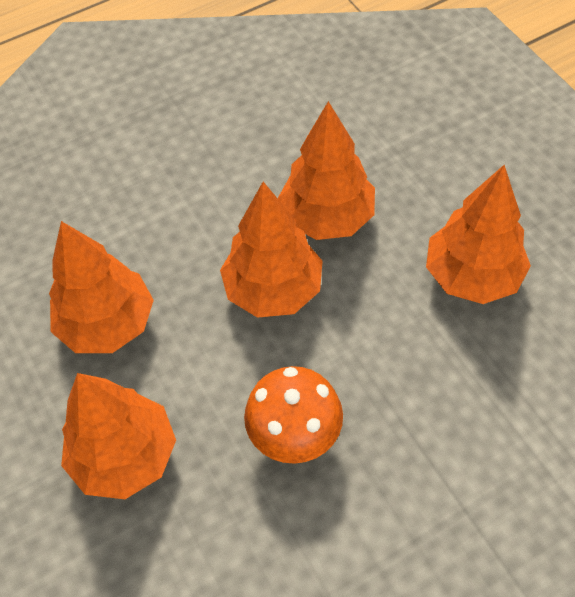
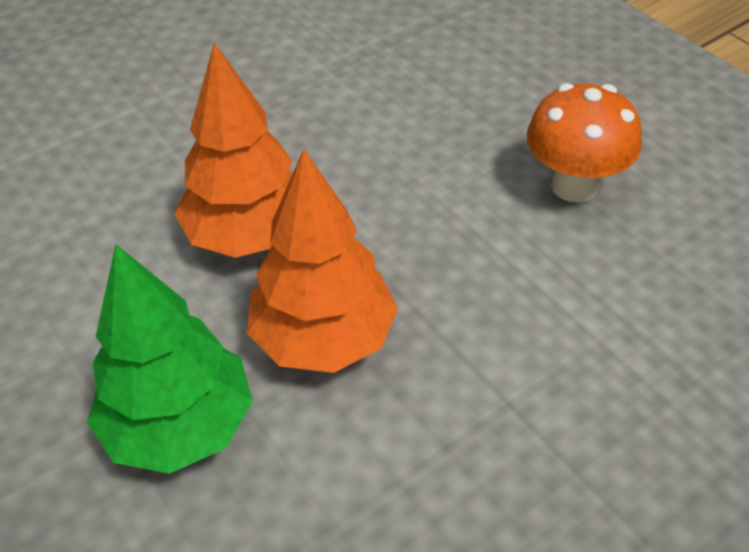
green tree: none = 0 -> [87,244,253,474] = 1
orange tree: [49,221,154,353] [61,373,176,499] [220,182,323,318] [278,101,375,240] [426,165,531,304] = 5 -> [175,43,293,258] [247,149,398,373] = 2

